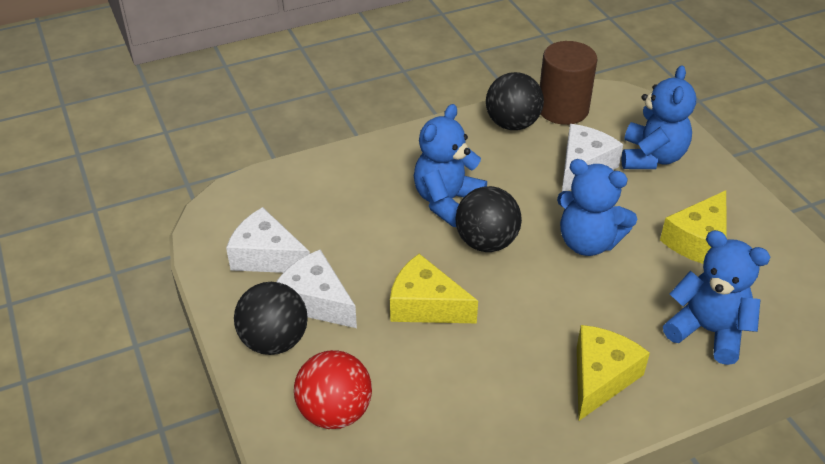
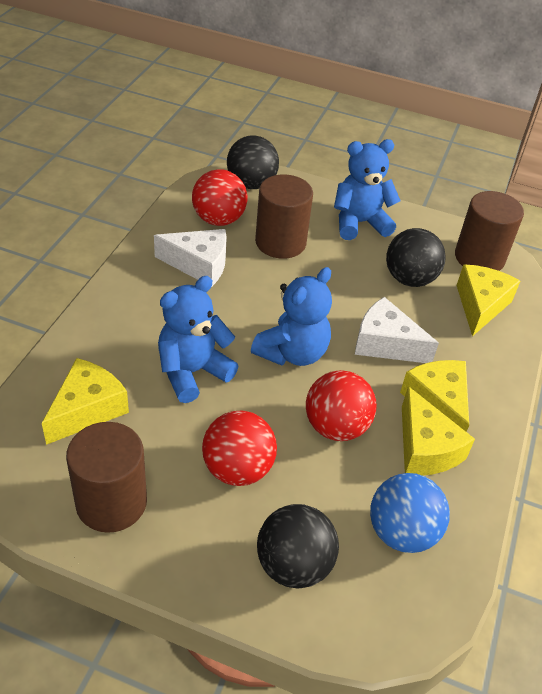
blue ball: none = 0 -> [370,473,450,553] = 1
blue teddy bear: [414,104,487,227] [557,159,637,256] [621,65,696,169] [663,230,770,365] = 4 -> [158,276,239,403] [251,267,332,366] [334,139,401,240] = 3
brown cylinder: [540,41,597,125] = 1 -> [66,422,147,533] [255,174,313,259] [455,191,524,271] = 3
red ball: [294,350,372,429] = 1 -> [192,169,247,226] [202,411,277,486] [306,370,377,441] = 3
white cheese: [226,207,310,273] [276,250,357,328] [562,124,623,191] = 3 -> [154,229,227,287] [355,297,439,363] = 2
yellow cheese: [390,254,478,323] [577,325,650,421] [660,190,726,264] = 3 -> [42,358,129,445] [400,360,469,432] [402,386,475,476] [456,264,520,336] = 4

